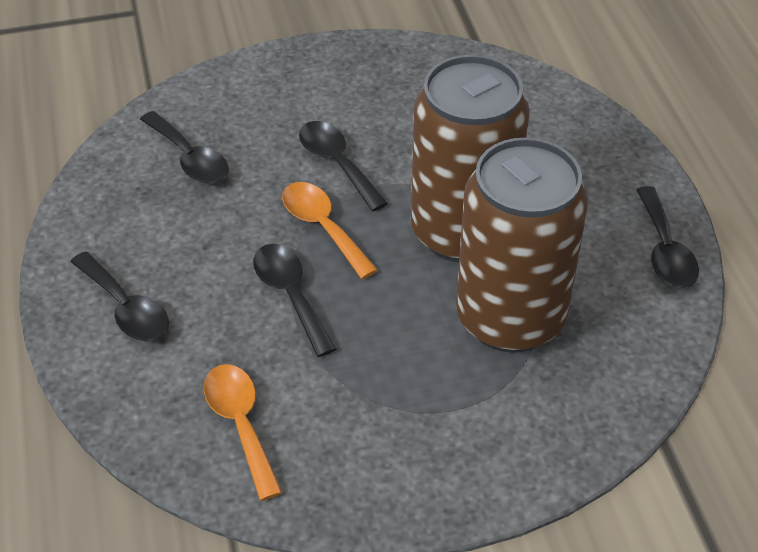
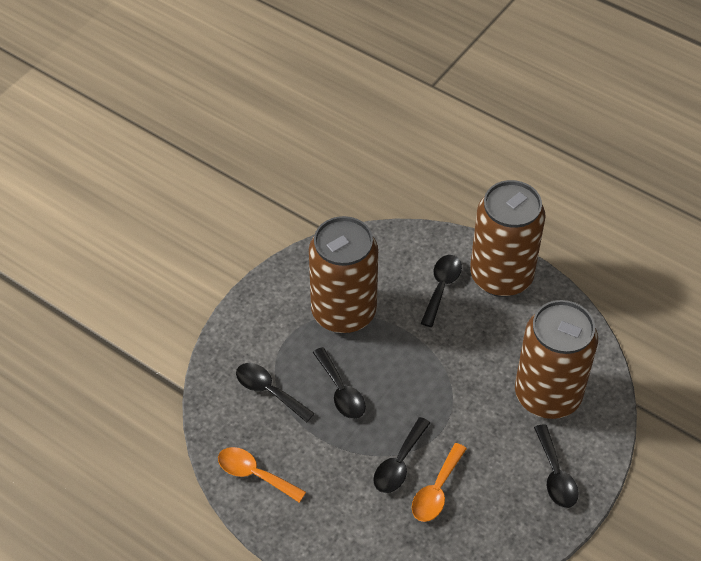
brown can: [411,55,530,262] [456,137,588,353] = 2 -> [309,216,378,334] [470,180,545,297] [515,300,598,419] = 3

